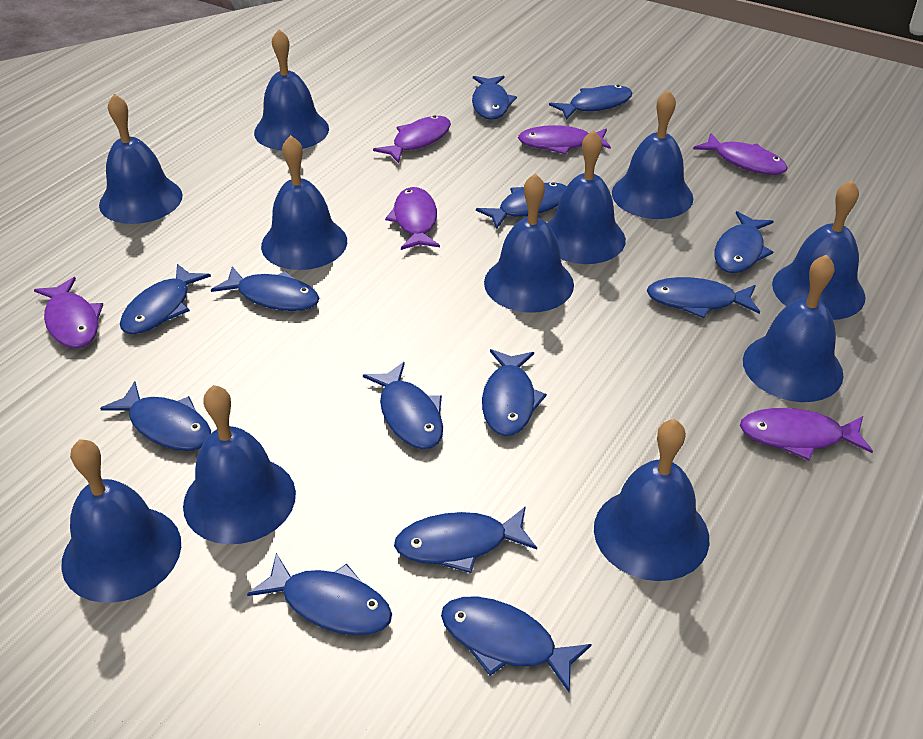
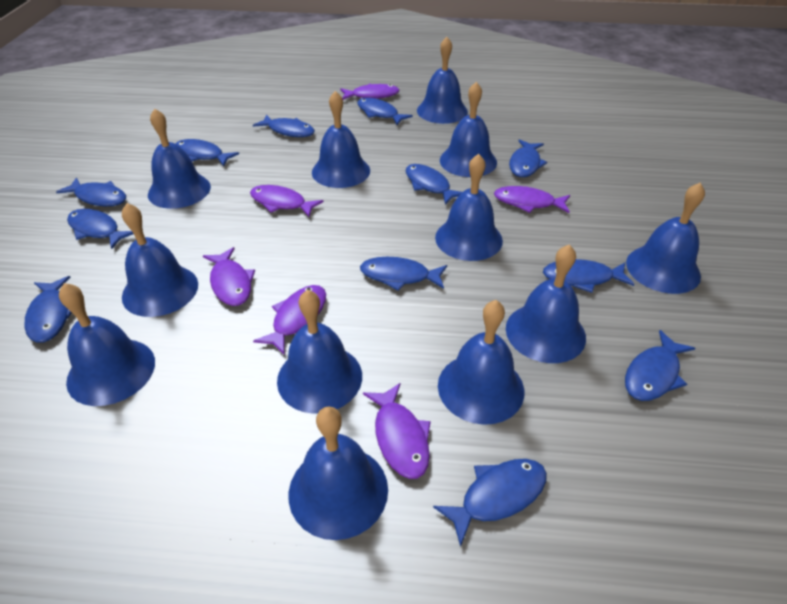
blue bell: [61,439,181,603] [99,94,183,224] [183,385,296,544] [254,29,329,150] [261,135,347,270] [484,173,574,313] [547,130,626,264] [594,419,710,581] [612,90,693,219] [743,255,844,402] [772,180,866,320] = 11 -> [59,283,155,406] [122,203,198,317] [148,108,211,209] [277,290,362,414] [289,406,388,540] [312,91,370,188] [417,37,468,124] [435,154,503,261] [438,300,524,425] [440,82,497,177] [506,244,586,363] [626,182,705,294] = 12
blue fish: [100,381,211,451] [120,264,211,334] [211,266,319,311] [247,553,392,635] [363,362,443,449] [394,507,537,573] [441,597,592,692] [472,75,517,120] [476,182,567,229] [482,349,547,436] [549,85,632,120] [647,277,760,318] [714,211,774,273] = 13 -> [24,276,72,342] [56,177,126,206] [67,209,134,249] [176,139,239,167] [253,114,315,137] [357,98,413,125] [360,257,447,291] [406,164,462,205] [433,459,547,547] [509,139,547,177] [543,259,635,293] [625,330,695,401] = 12

